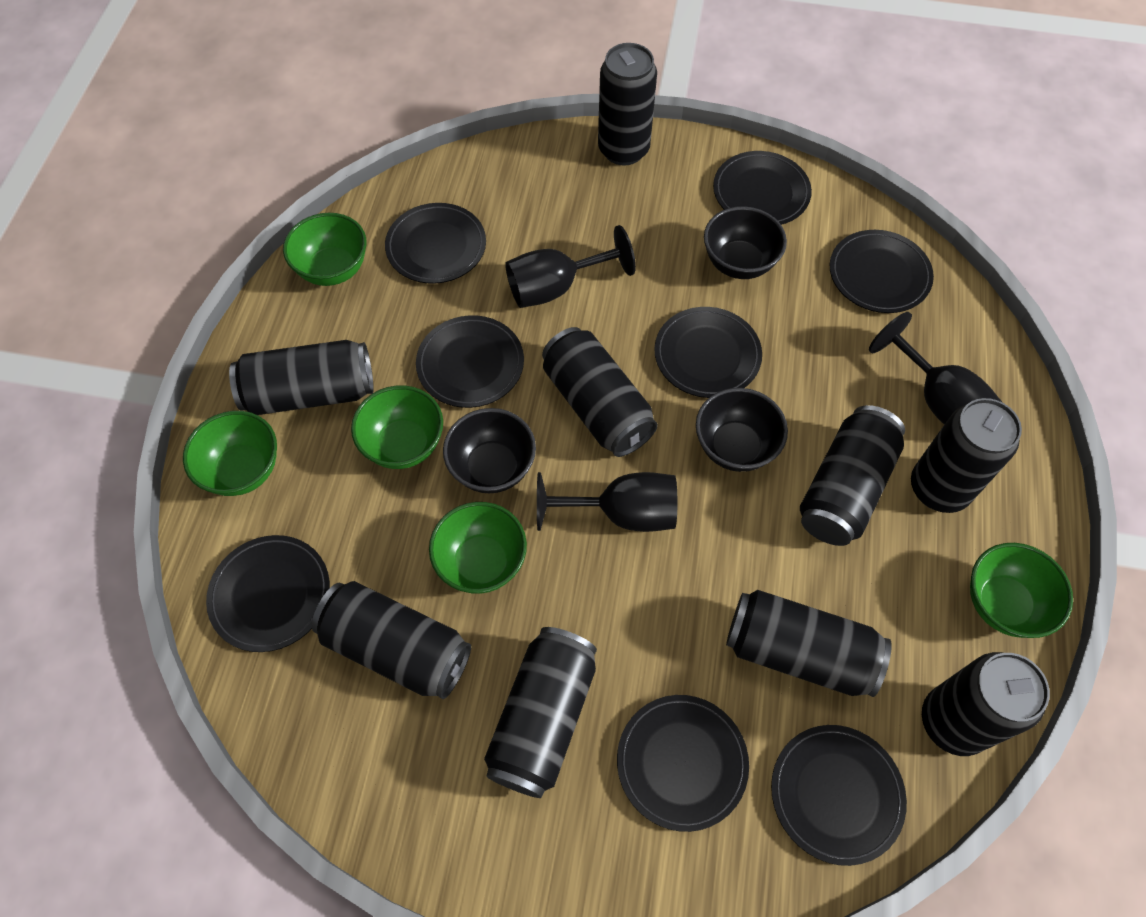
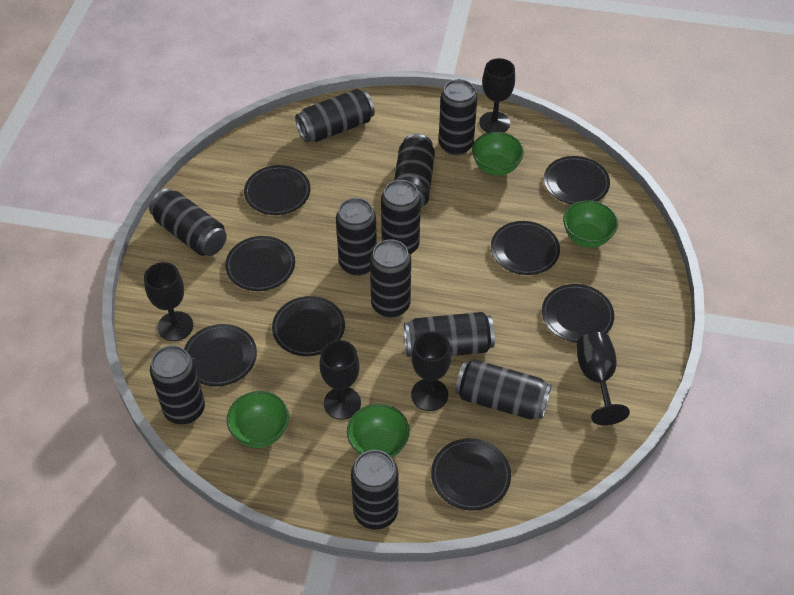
black bowl: [443,408,536,493] [696,388,788,472] [704,206,787,279] = 3 -> none = 0
black can: [229,340,374,415] [312,581,471,699] [484,627,597,798] [542,327,658,457] [598,43,657,166] [726,590,892,697] [800,405,905,546] [911,398,1022,513] [922,652,1050,756] = 9 -> [149,189,227,256] [150,345,205,424] [295,89,375,143] [336,198,377,276] [351,450,398,530] [370,239,411,318] [381,180,421,255] [394,134,435,209] [404,312,495,357] [439,79,477,155] [455,359,552,419] = 11
black goblet: [505,225,636,308] [537,472,677,532] [869,312,1003,425] = 3 -> [144,262,193,341] [319,340,361,420] [411,331,451,411] [479,58,515,133] [576,332,630,425] = 5
green bowl: [183,411,277,496] [283,213,366,286] [351,385,443,469] [429,502,527,594] [970,543,1073,638] = 5 -> [227,391,289,448] [347,404,410,458] [472,132,524,176] [563,200,618,248] = 4

